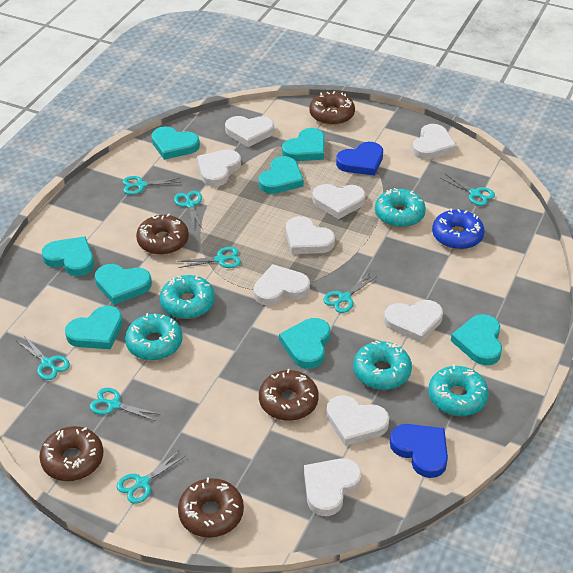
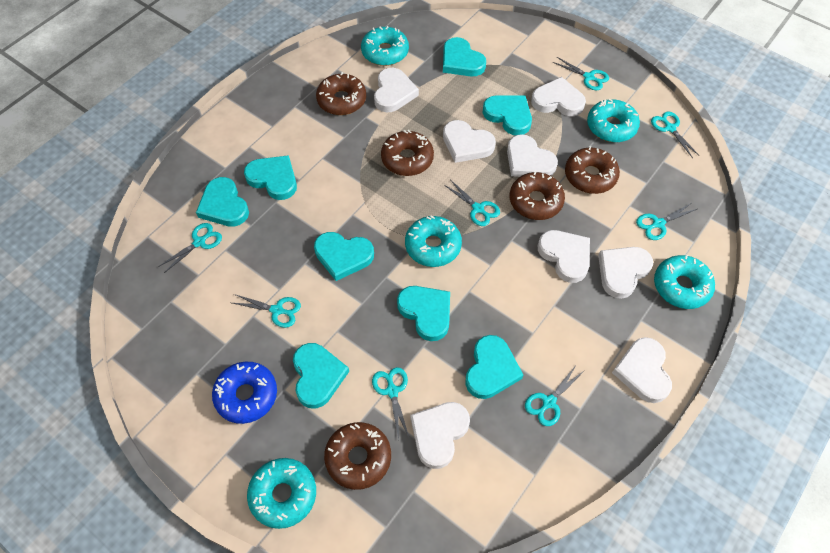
blue heart: [336,142,383,176] [390,424,448,478] = 2 -> none = 0
white heart: [197,149,241,187] [225,116,274,147] [254,264,310,306] [286,216,335,254] [304,458,362,516] [312,184,366,219] [326,395,389,446] [384,300,443,343] [412,124,456,160] = 9 -> [374,68,419,112] [410,402,470,469] [443,120,496,163] [507,134,558,177] [531,77,586,116] [538,230,590,283] [598,247,653,299] [612,337,672,403] = 8

